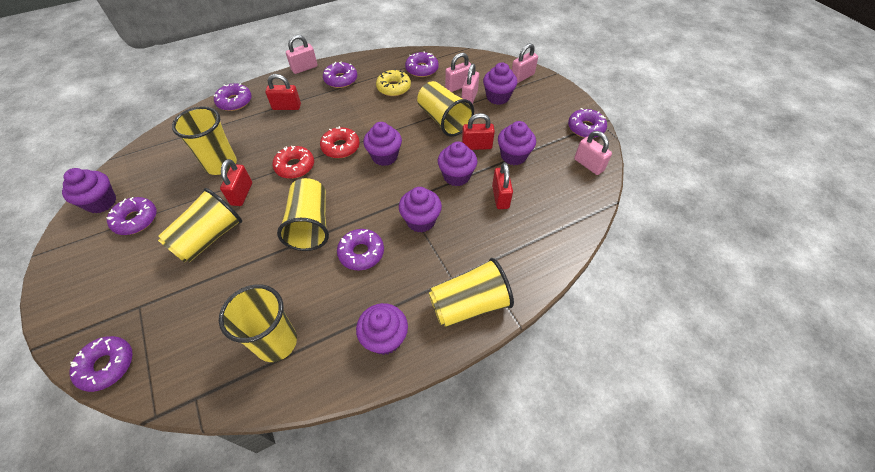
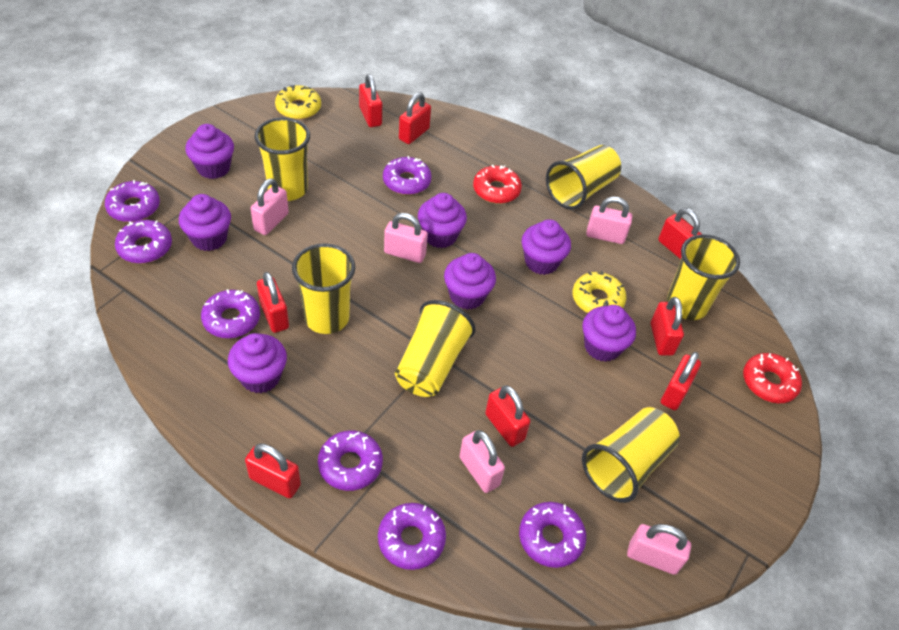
red padlock: [220,159,252,206] [266,74,301,110] [462,113,495,150] [492,162,513,209] = 4 -> [245,443,301,498] [257,272,289,333] [359,74,382,127] [399,92,431,144] [485,385,531,447] [651,297,684,356] [658,208,703,259] [661,352,701,410] = 8
yellow donut: [376,69,411,96] = 1 -> [275,85,321,120] [572,271,627,313] = 2

